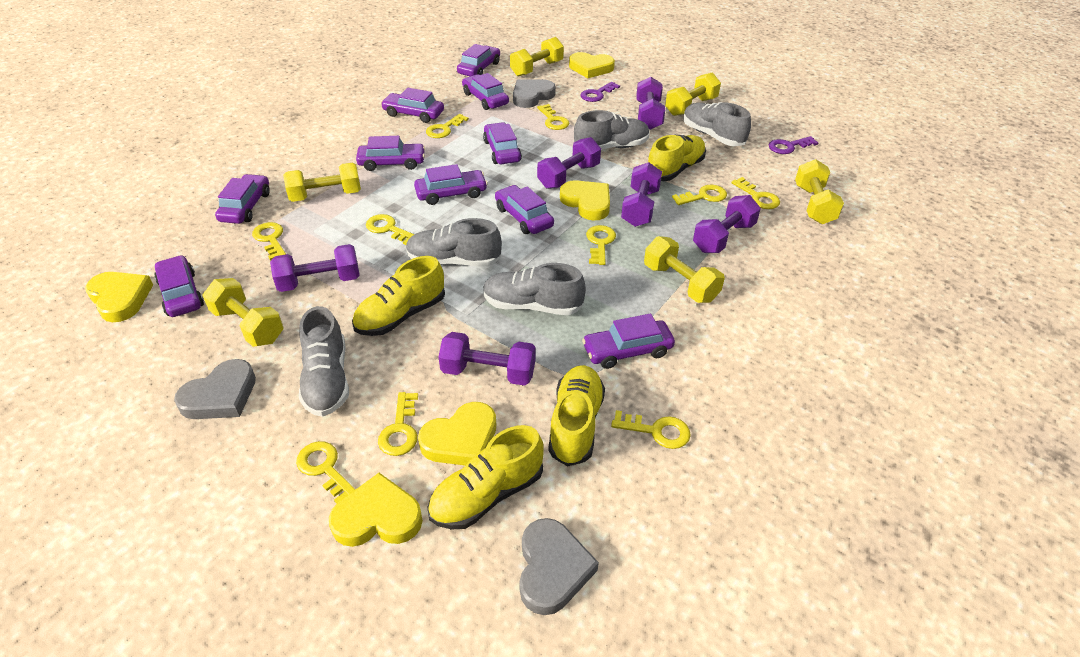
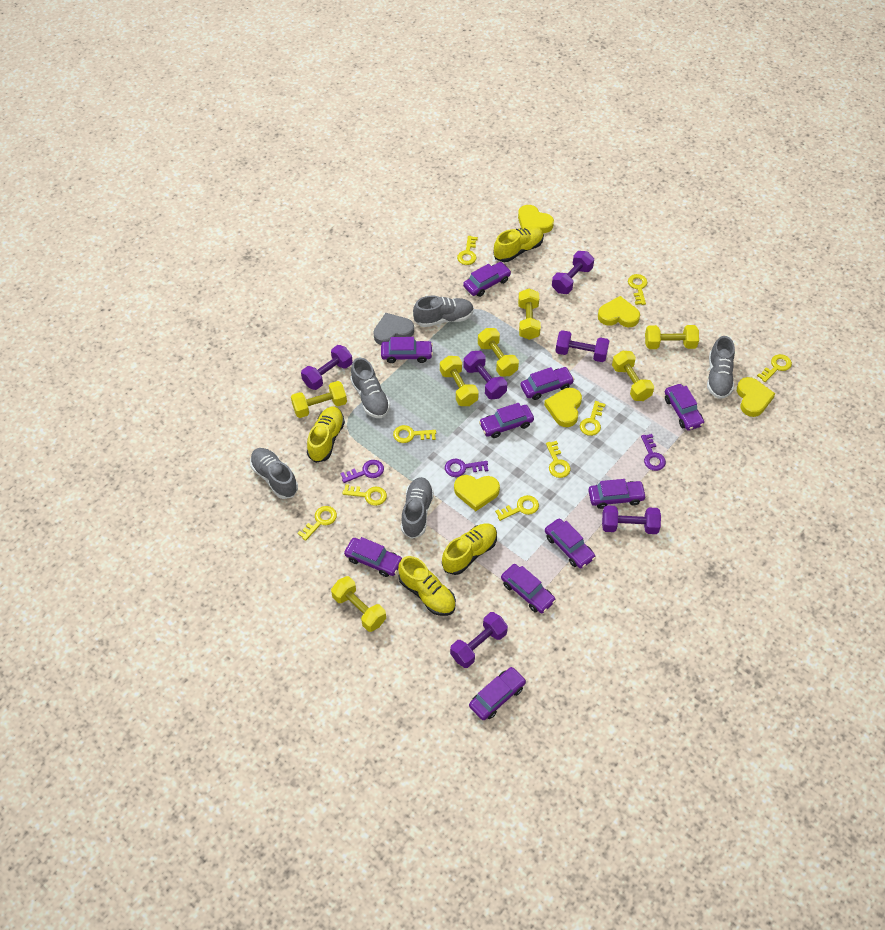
grey heart: [174,359,256,419] [513,79,556,108] [519,518,599,615] = 3 -> [373,313,414,345] = 1
purple key: [581,82,620,102] [769,136,818,154] = 2 -> [340,460,384,483] [445,458,488,477] [641,434,666,471] = 3
yellow dumbbell: [202,278,284,347] [283,163,361,202] [510,37,564,77] [644,236,725,303] [665,72,721,116] [795,159,844,224] = 6 -> [291,381,347,418] [331,576,386,632] [440,356,479,406] [478,328,519,376] [518,288,541,340] [612,351,654,401] [645,325,699,349] = 7
yellow key: [252,222,286,261] [296,441,356,504] [366,214,414,245] [378,392,418,456] [426,114,469,138] [537,104,569,130] [586,225,616,265] [611,410,691,449] [672,185,727,205] [732,177,780,209] = 10 -> [298,506,337,541] [342,484,387,506] [393,425,436,443] [457,236,478,265] [495,495,539,521] [546,441,570,478] [580,401,606,436] [628,274,647,305] [757,354,792,382] = 9

